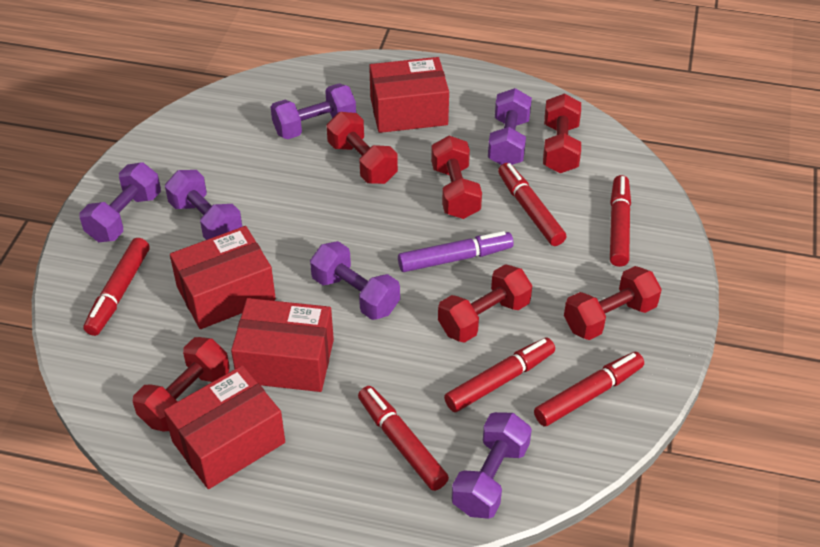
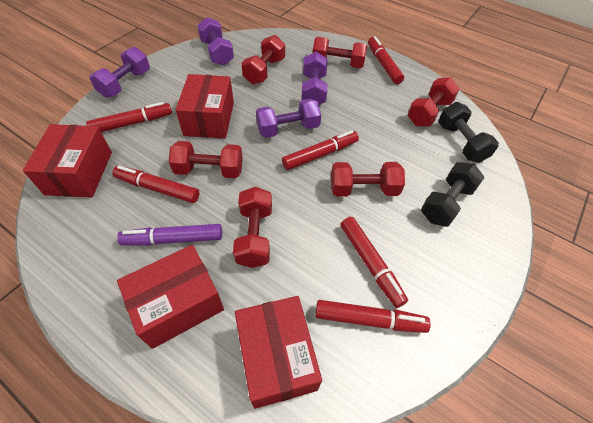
black dumbbell: none = 0 -> [421,162,485,227] [438,102,499,163] = 2
purple dumbbell: [80,162,161,242] [165,170,242,240] [271,83,356,139] [310,241,400,320] [452,412,532,519] [488,88,532,165] = 6 -> [90,47,150,98] [197,17,234,66] [256,98,321,138] [301,52,328,104] = 4

